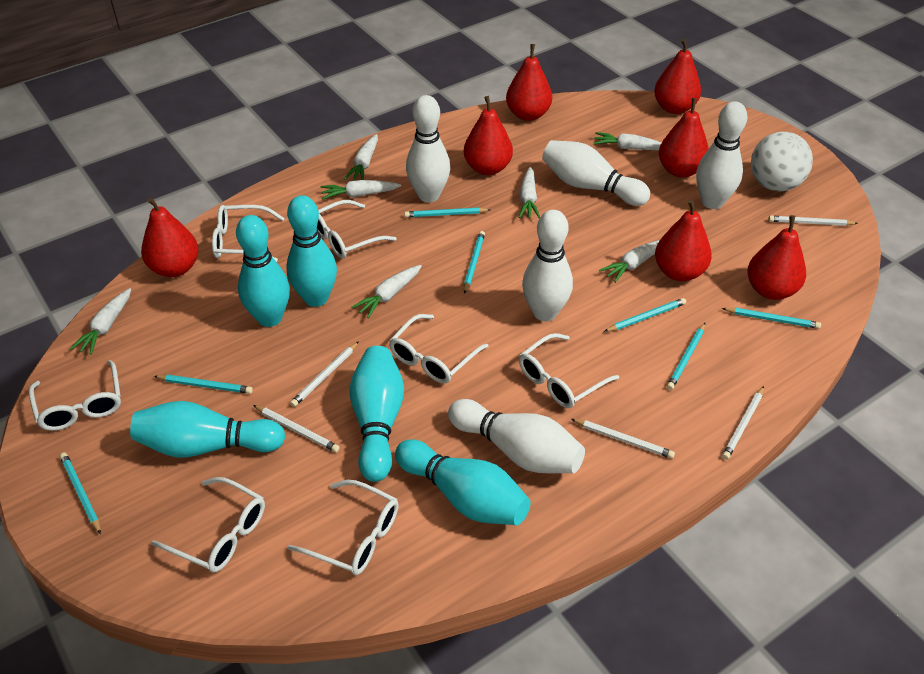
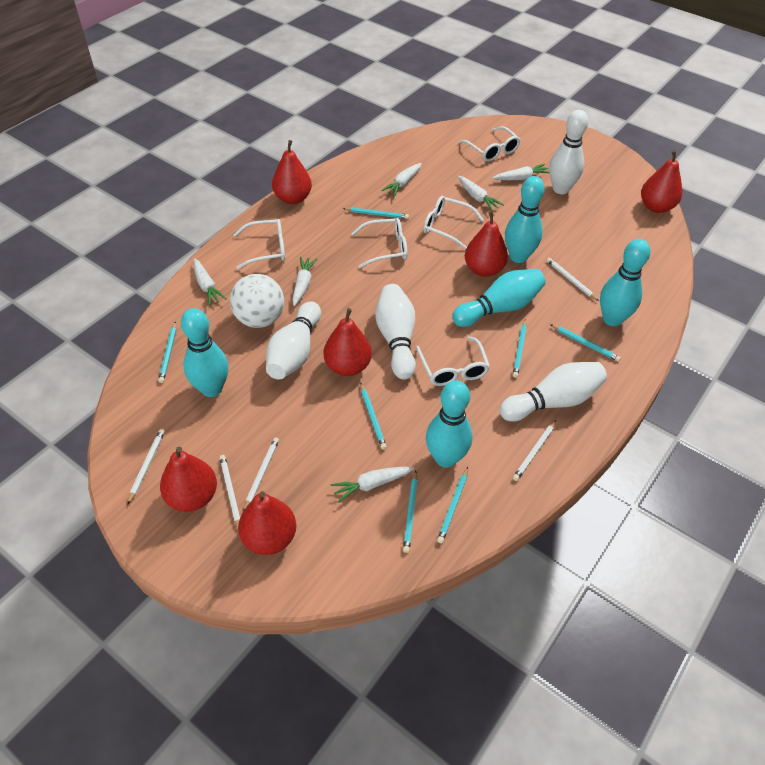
red pear: [141,197,199,277] [464,96,513,175] [506,44,552,121] [654,39,701,114] [655,199,712,281] [659,98,709,178] [747,215,806,300] = 7 -> [160,447,217,512] [238,491,296,555] [272,140,312,204] [323,308,372,376] [465,211,508,277] [641,150,682,213] = 6
white bowling pin: [406,95,450,202] [448,399,585,473] [522,210,573,321] [542,140,650,206] [696,102,748,209] = 5 -> [266,302,321,380] [375,284,416,380] [499,362,607,422] [549,110,588,194] = 4
white carrot: [70,288,131,355] [321,180,401,200] [344,134,378,181] [352,265,422,318] [519,167,540,219] [594,132,662,150] [599,240,660,283] = 7 -> [194,258,227,305] [292,257,317,306] [331,467,414,503] [381,163,422,197] [458,176,504,211] [493,164,549,180] = 6
white glasses: [29,360,121,431] [151,477,265,572] [212,205,284,262] [288,480,399,575] [317,200,397,258] [389,314,488,383] [519,333,619,408] = 7 -> [234,219,285,269] [351,218,408,268] [416,336,490,386] [423,196,484,250] [459,126,521,162] = 5

